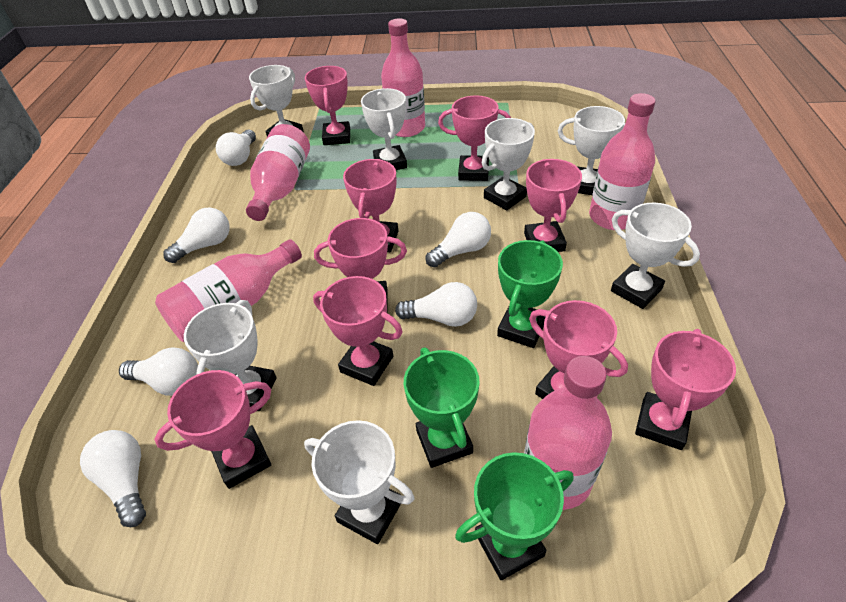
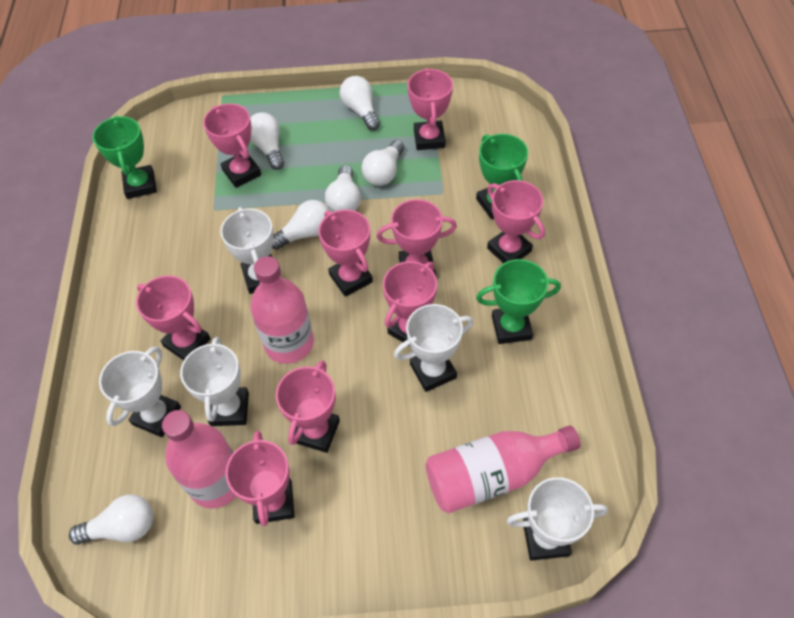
pink bottle: [155,239,302,342] [246,124,310,221] [381,18,425,137] [524,356,612,510] [589,93,656,230] = 5 -> [162,410,236,508] [250,256,314,364] [426,425,581,513] = 3
white trophy: [184,300,277,411] [249,65,304,137] [304,420,415,544] [361,88,407,170] [482,118,535,210] [558,106,625,195] [611,203,700,309] = 7 -> [99,346,181,437] [180,337,249,426] [220,207,274,294] [394,304,474,392] [507,477,608,561] = 5

